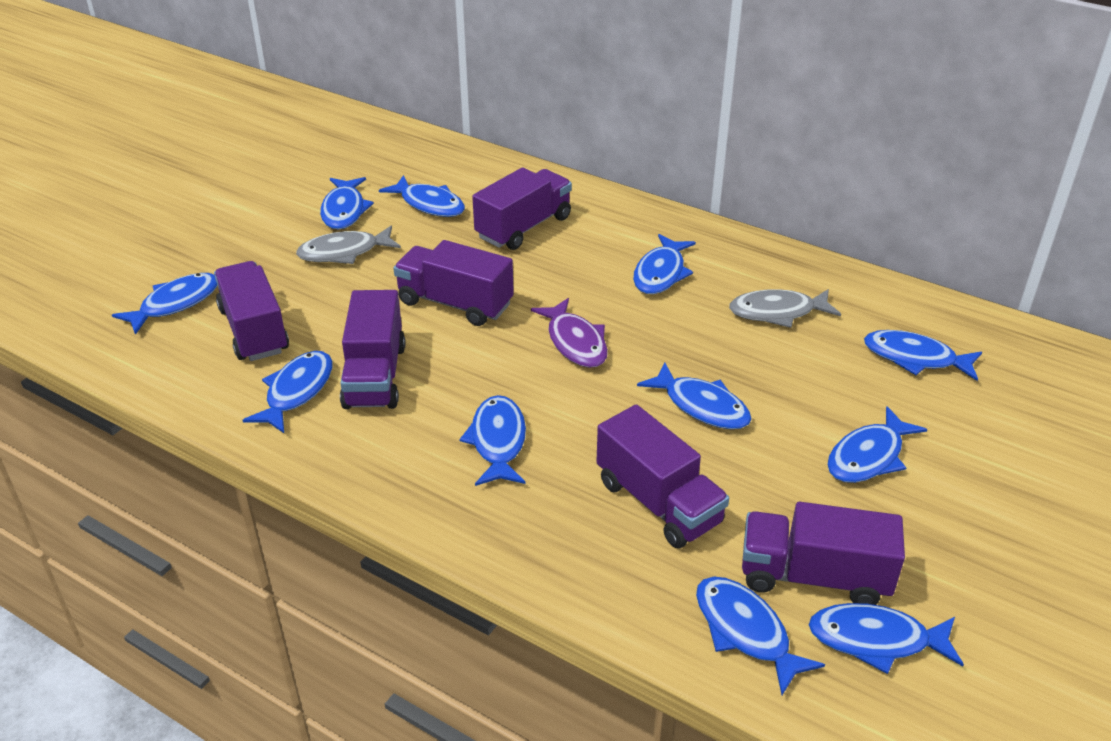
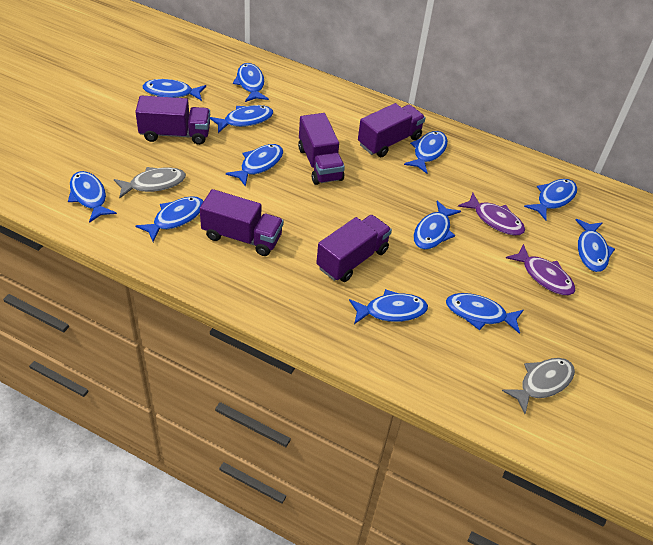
blue fish: [112,273,217,335] [242,351,332,433] [320,177,374,230] [379,175,465,217] [459,395,526,486] [633,234,696,294] [637,362,751,429] [696,577,825,695] [809,603,964,674] [827,406,928,483] [864,330,982,381] = 11 -> [68,171,117,223] [136,196,204,242] [142,79,206,101] [210,105,273,133] [226,144,283,187] [233,63,269,102] [349,289,428,324] [404,131,448,174] [413,201,461,249] [446,293,523,334] [524,179,577,220] [576,219,615,272] = 12
purple fish: [531,298,608,368] = 1 -> [458,193,525,235] [506,244,575,295] = 2
purple truck: [214,261,289,361] [340,290,405,409] [393,240,514,326] [472,167,572,250] [596,404,729,549] [742,502,905,605] = 6 -> [135,95,210,145] [200,189,284,256] [298,113,345,185] [316,215,392,282] [358,103,426,157] = 5

